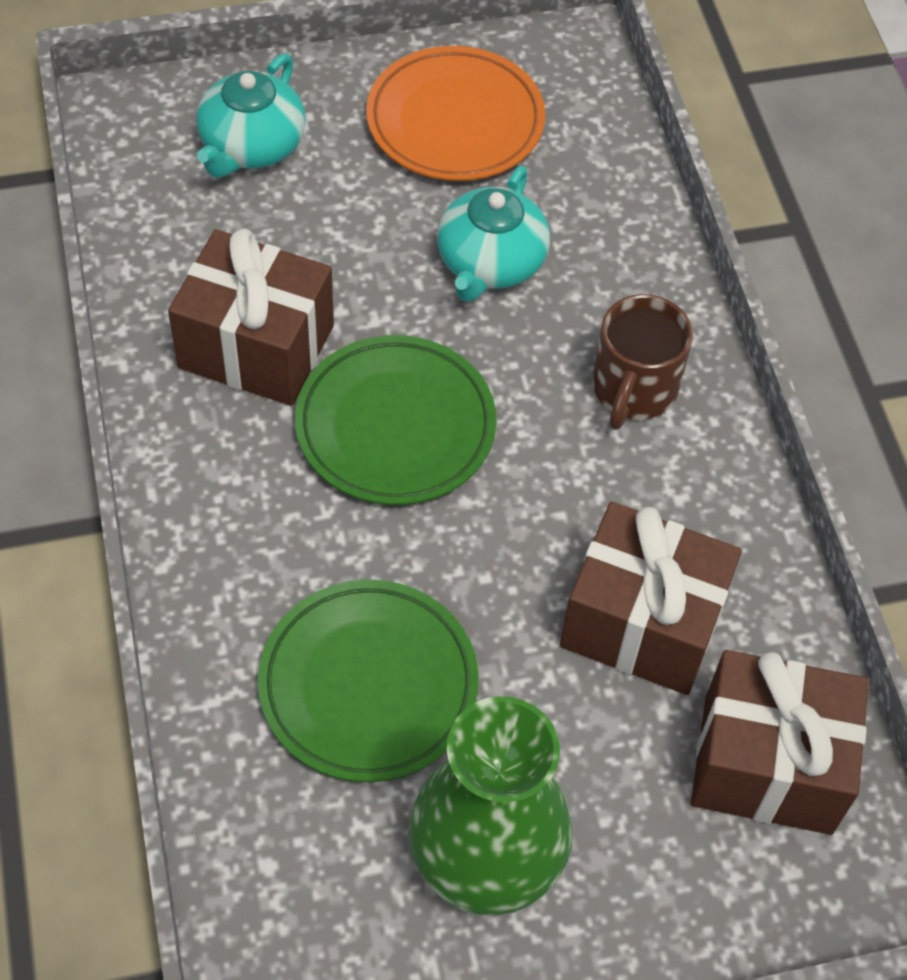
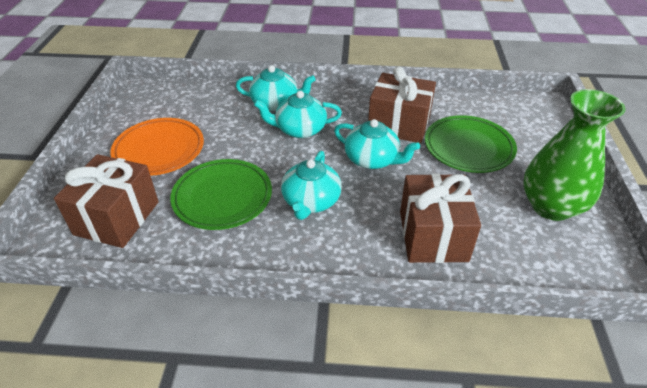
brown mug: [593,294,693,430] = 1 -> none = 0
turquoise teapot: [196,54,306,178] [437,166,550,302] = 2 -> [236,65,316,111] [254,91,342,138] [281,151,342,220] [334,119,420,169] = 4

